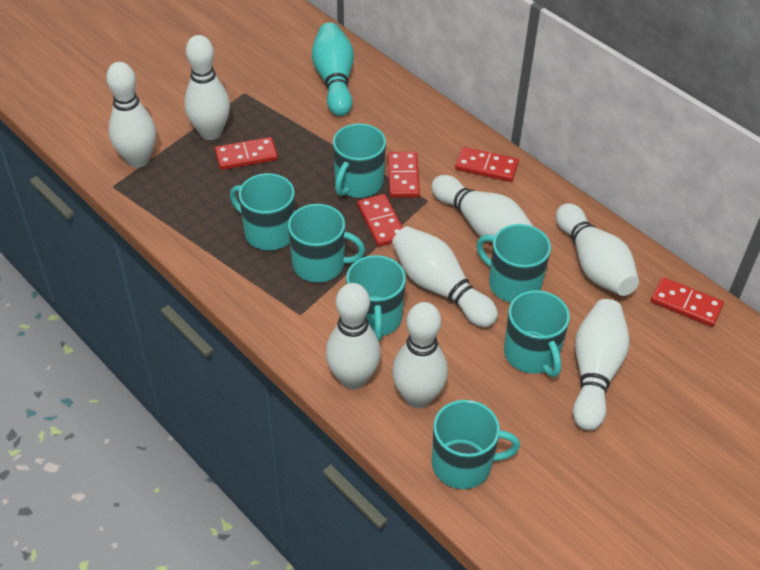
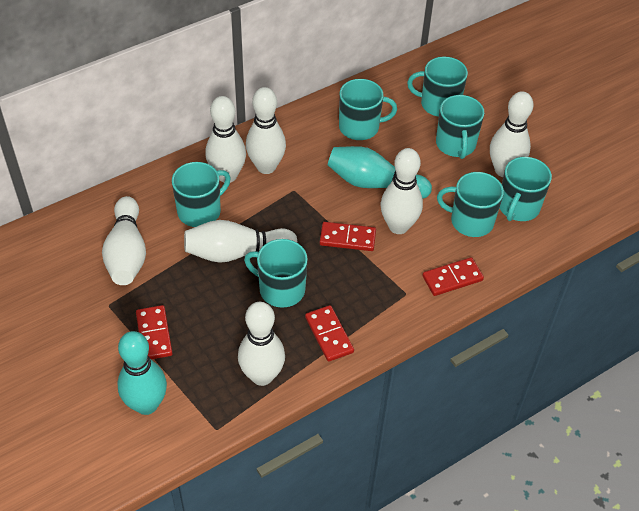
red domino: [215,137,278,170] [357,194,403,247] [388,152,420,198] [455,147,519,182] [651,277,724,327] = 5 -> [136,305,173,360] [305,305,354,362] [320,222,376,251] [422,257,484,296] = 4
turquoise bowling pin: [312,22,354,116] = 1 -> [117,331,167,415] [327,146,432,199] = 2
white bowling pin: [106,62,156,168] [184,35,230,140] [326,283,381,389] [392,226,498,327] [392,302,448,408] [431,175,534,243] [556,203,639,296] [573,299,630,431] = 8 -> [102,196,146,285] [184,220,297,263] [205,96,246,183] [238,302,285,386] [246,87,286,174] [381,148,423,234] [490,91,533,177] = 7

